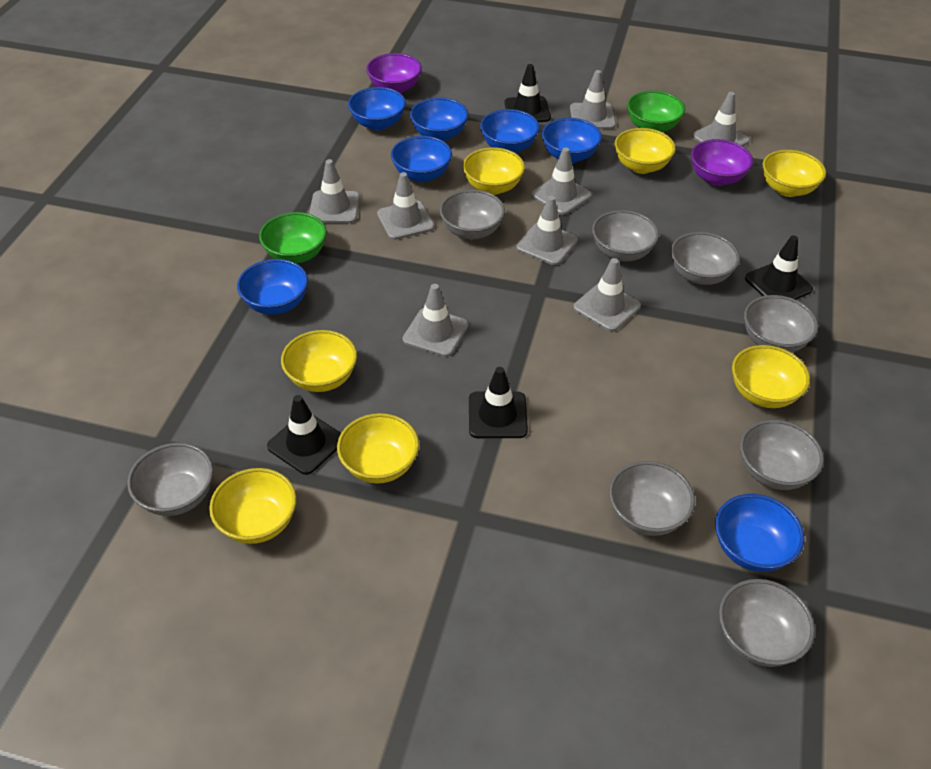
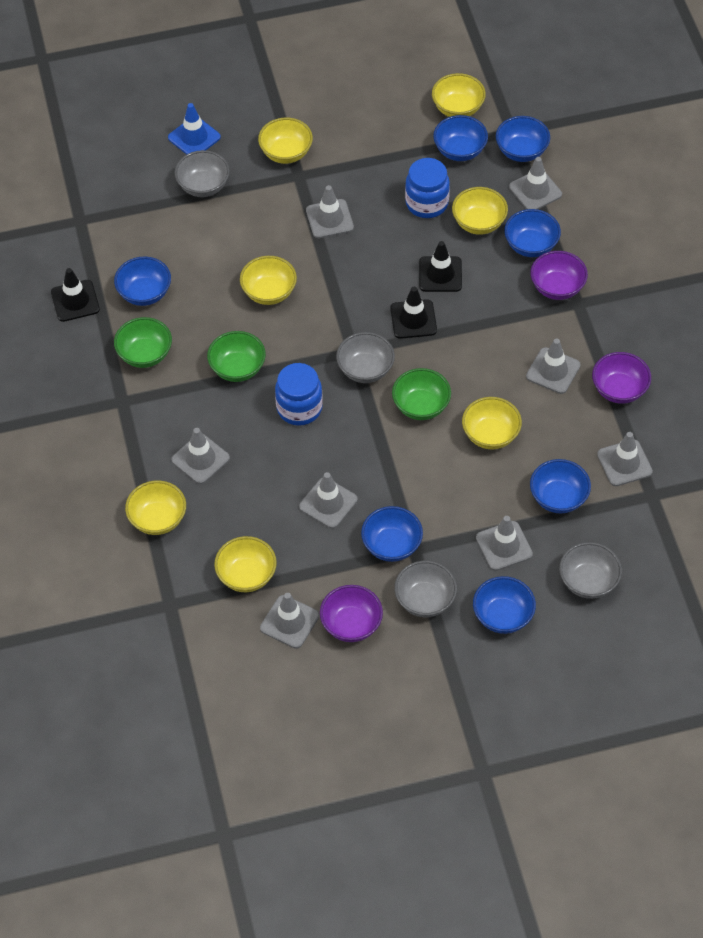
black traffic cone: [267,395,341,475] [469,367,528,438] [504,64,551,122] [745,235,813,300] = 4 -> [51,268,100,322] [390,287,437,339] [419,241,462,292] = 3
blue jar: none = 0 -> [275,363,323,426] [405,158,450,218] = 2
blue traffic cone: none = 0 -> [168,103,221,155] = 1
green bowl: [259,212,327,264] [627,90,685,132] = 2 -> [114,317,172,368] [207,331,266,382] [392,368,451,420] = 3
grey bowl: [127,443,214,516] [440,189,505,239] [592,210,659,261] [609,461,695,536] [671,232,740,285] [719,579,815,667] [740,420,824,490] [744,295,818,353] = 8 -> [174,150,230,197] [336,332,395,383] [394,561,457,617] [559,542,622,599] = 4
purple bowl: [366,53,422,93] [691,139,753,186] = 2 -> [320,585,383,642] [530,251,588,300] [592,352,651,404] = 3

